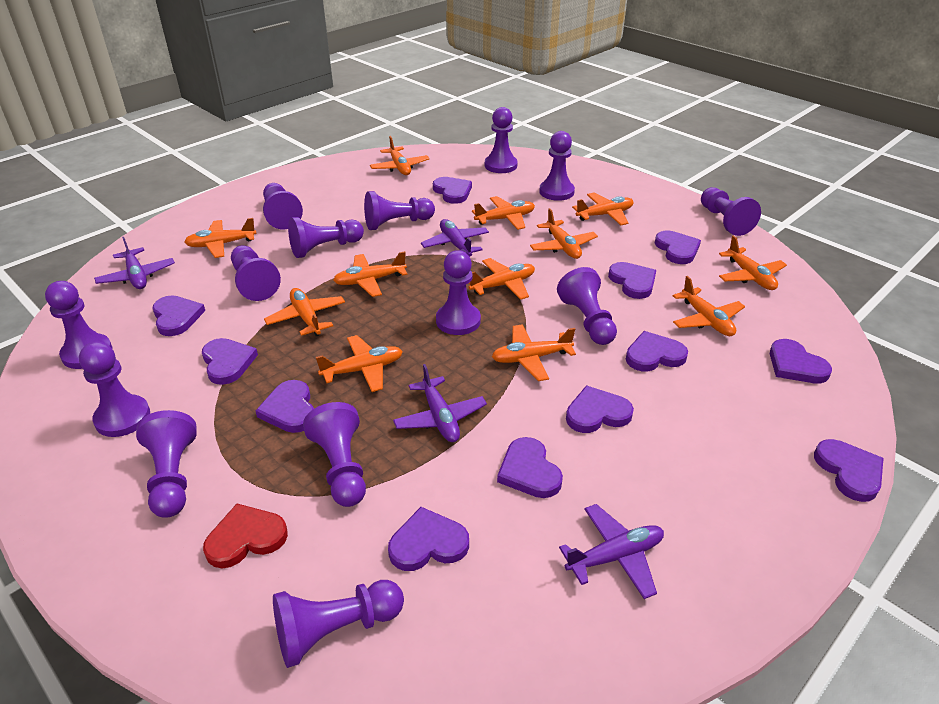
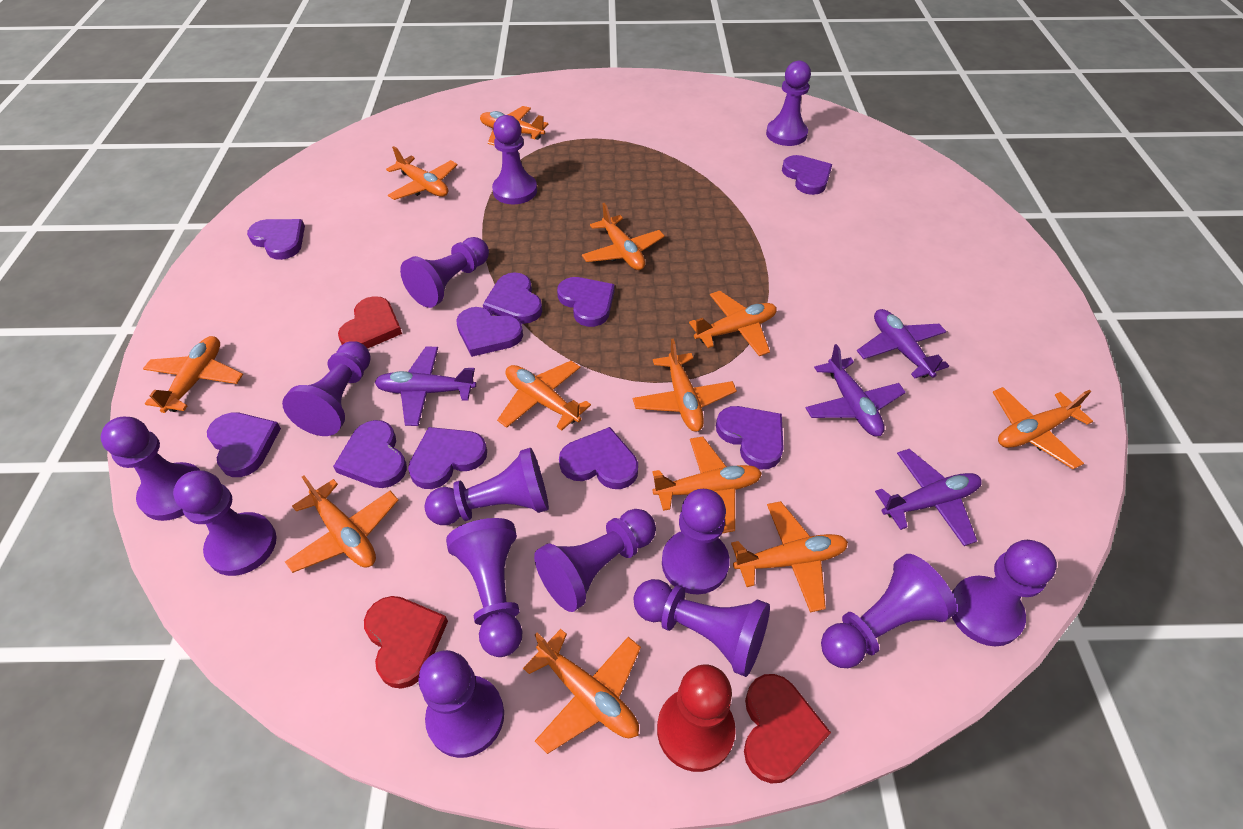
purple heart: [152,295,205,336] [202,338,258,385] [256,380,314,433] [388,507,469,571] [433,177,472,204] [497,437,563,498] [566,385,634,433] [608,262,656,299] [626,331,688,371] [655,231,701,264] [770,339,832,383] [814,439,884,502] = 12 -> [207,412,281,477] [247,219,305,260] [333,420,407,488] [408,427,487,489] [456,307,523,357] [483,272,542,324] [557,277,615,327] [559,427,638,489] [716,406,784,470] [782,155,832,195] = 10
red heart: [203,504,288,568] = 1 -> [338,296,402,349] [364,596,448,689] [744,674,831,784] = 3
red pawn: none = 0 -> [657,665,736,772] = 1

